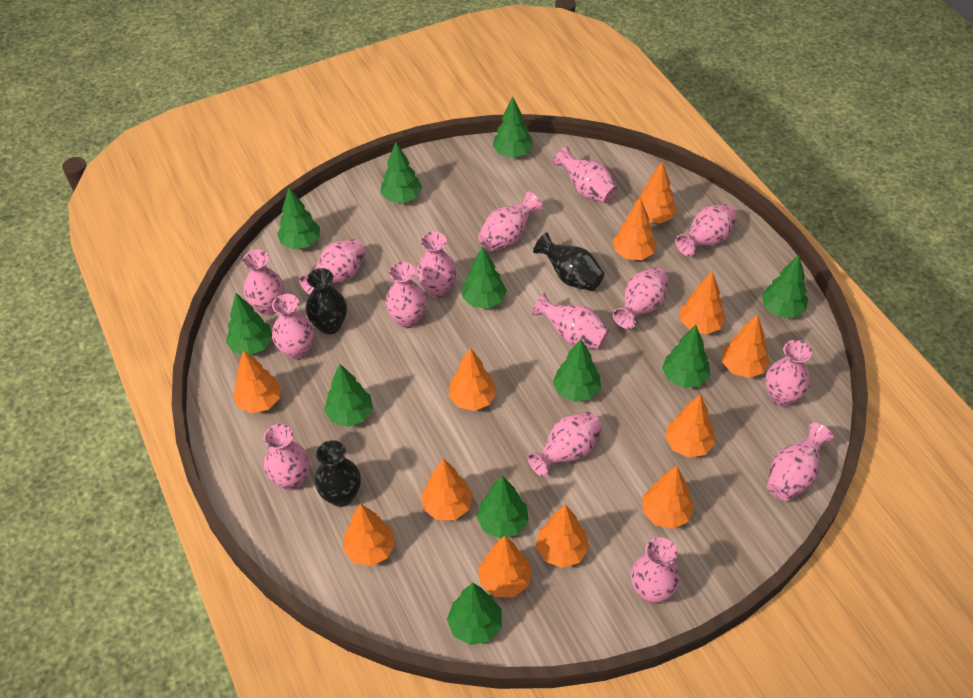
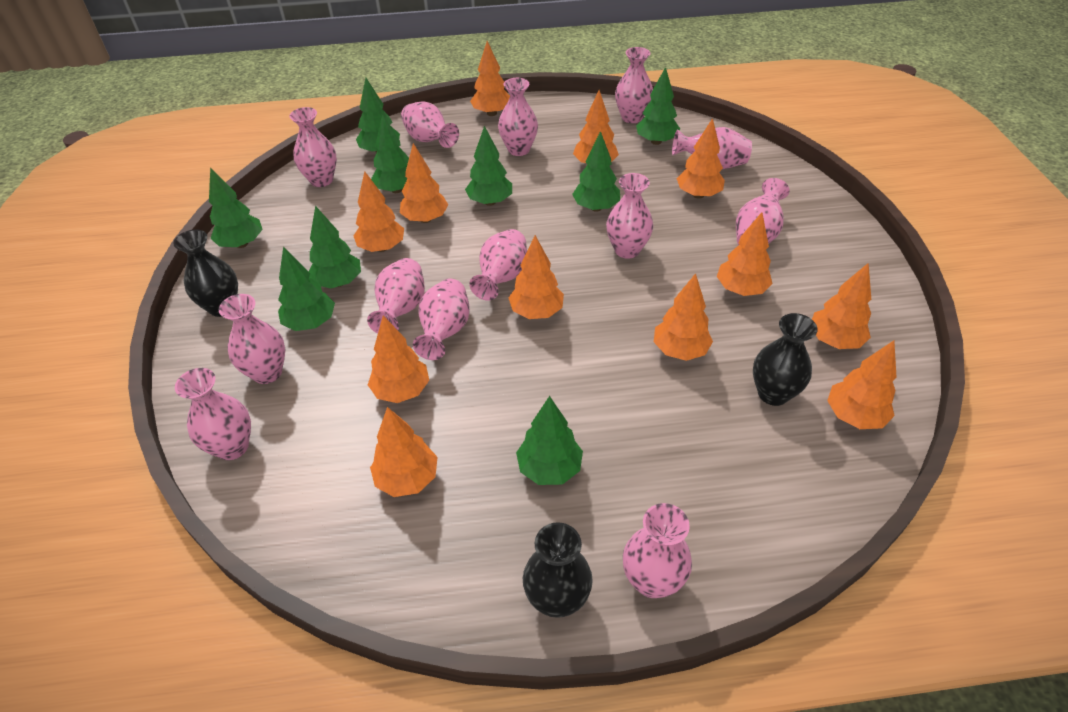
green tree: [226,293,272,355] [277,188,320,249] [324,364,373,427] [381,142,422,203] [447,583,502,645] [462,246,507,309] [476,475,529,539] [493,97,533,158] [553,339,601,402] [662,325,710,388] [762,255,808,318] = 11 -> [209,168,263,248] [278,246,335,331] [308,206,361,288] [356,78,400,153] [371,114,409,193] [465,126,512,206] [516,396,583,485] [572,131,620,212] [636,67,680,145] = 9
pink vase: [243,250,285,316] [264,424,310,490] [272,294,314,360] [299,239,366,295] [385,262,427,328] [416,232,456,298] [478,191,543,252] [528,412,602,477] [532,293,610,349] [553,146,618,203] [613,267,668,329] [631,537,680,604] [676,204,737,256] [765,340,812,407] [767,422,834,501] = 15 -> [175,368,251,460] [219,294,285,384] [289,107,337,187] [367,258,425,334] [401,101,459,148] [413,278,470,360] [469,229,527,301] [498,78,538,156] [606,173,653,259] [615,47,653,123] [623,503,692,598] [672,127,752,169] [736,178,789,245] = 13

